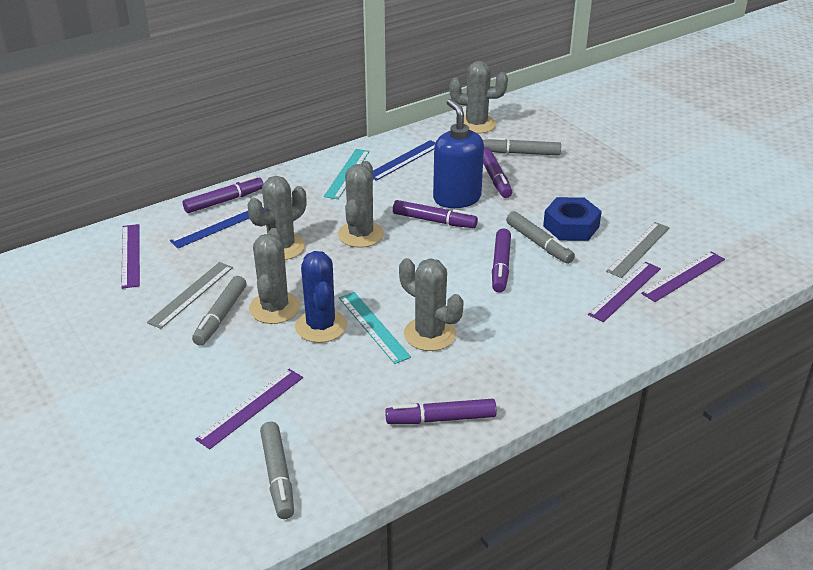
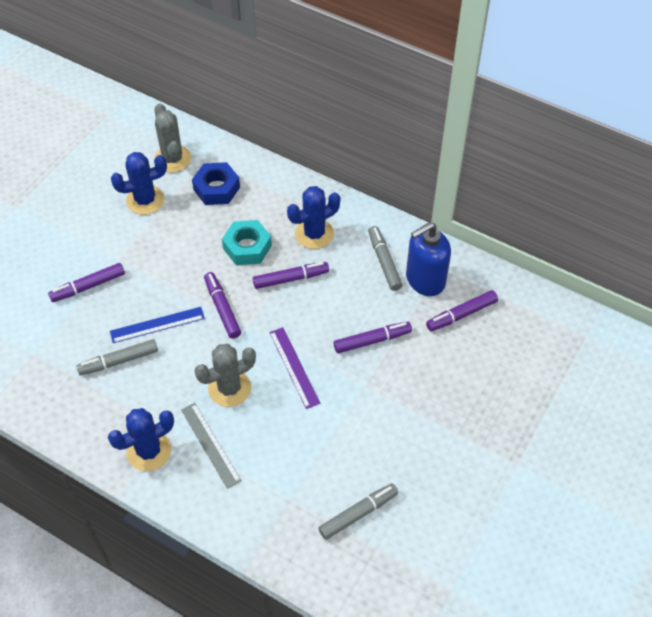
blue cactus: [295,251,347,343] = 1 -> [108,408,174,471] [111,152,167,215] [287,186,340,249] = 3
blue ruler: [170,207,264,248] [373,140,435,181] = 2 -> [110,307,205,343] = 1
grey cactus: [248,176,306,260] [249,228,300,324] [338,161,384,248] [399,258,464,351] [449,61,508,134] = 5 -> [154,103,191,173] [194,344,256,407] = 2
grey marker: [192,276,247,346] [260,422,294,519] [483,137,561,156] [506,211,575,264] = 4 -> [76,339,158,375] [318,483,398,540] [368,226,402,291] = 3
grey ruler: [147,262,233,329] [606,222,670,278] = 2 -> [181,403,241,489] = 1
purple ruler: [121,224,140,289] [195,369,303,449] [588,262,661,322] [641,251,725,302] = 4 -> [269,327,320,409] = 1
turquoise nut: none = 0 -> [222,220,272,265] = 1
turquoise ruler: [324,149,370,199] [339,292,411,364] = 2 -> none = 0

